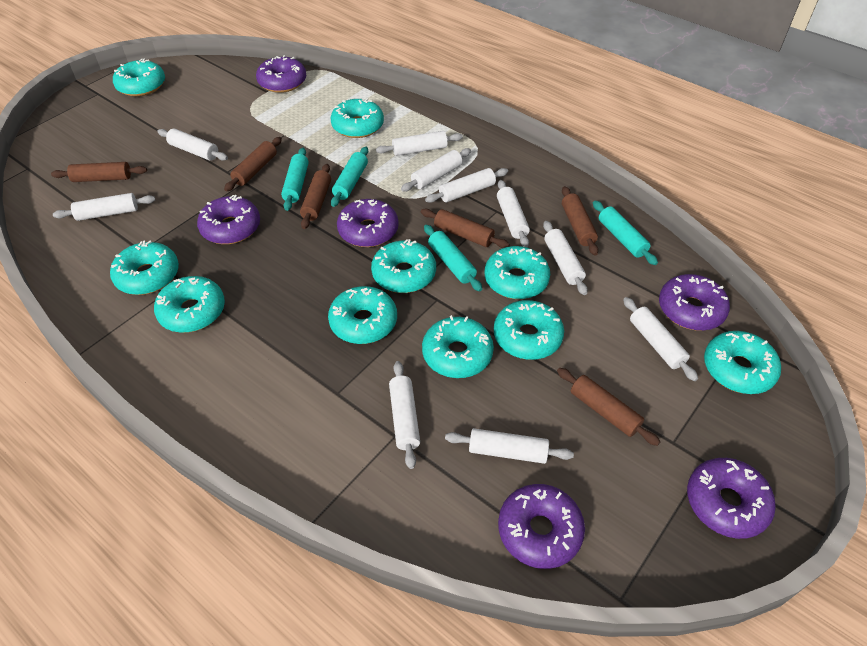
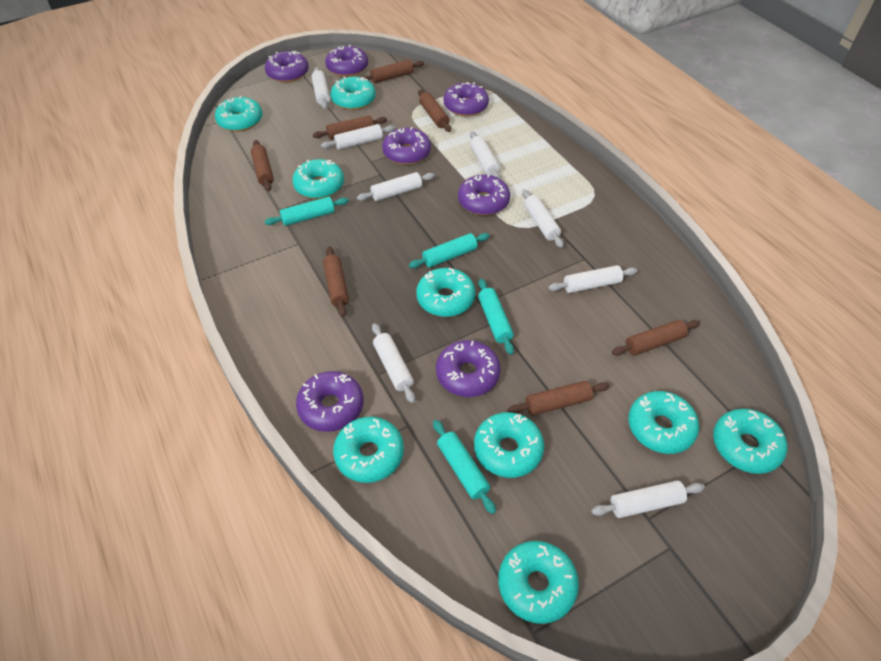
brown rolling pin: [51,162,147,182] [224,137,282,191] [300,164,331,229] [421,209,510,248] [557,368,660,446] [562,186,598,256] = 6 -> [251,140,274,192] [313,115,387,140] [323,246,349,317] [362,60,424,83] [418,89,451,132] [508,381,610,416] [612,320,700,356] = 7
purple donut: [197,195,260,244] [256,55,306,93] [337,199,399,247] [498,484,585,569] [659,274,730,331] [687,458,776,539] = 6 -> [265,51,309,83] [296,371,364,432] [325,45,368,77] [382,127,431,165] [436,340,501,397] [444,82,489,116] [458,174,510,215] = 7
turquoise donut: [110,240,179,295] [113,59,165,96] [154,276,225,333] [328,286,397,344] [330,98,384,138] [371,239,436,293] [422,315,494,378] [485,246,550,299] [494,300,564,360] [704,331,781,394] = 10 -> [215,96,262,132] [292,159,344,199] [330,76,376,110] [333,417,404,483] [416,268,475,317] [474,412,544,478] [498,541,579,624] [628,391,699,454] [713,409,787,474] = 9
white rolling pin: [53,193,155,221] [158,129,228,161] [376,131,463,156] [389,361,420,469] [401,148,471,192] [425,168,508,203] [445,428,574,464] [497,180,530,247] [543,221,588,295] [623,297,698,381] = 10 -> [311,67,330,109] [321,124,395,150] [357,172,435,201] [372,323,415,403] [470,131,501,179] [522,189,564,248] [548,265,638,293] [591,481,705,518] = 8

